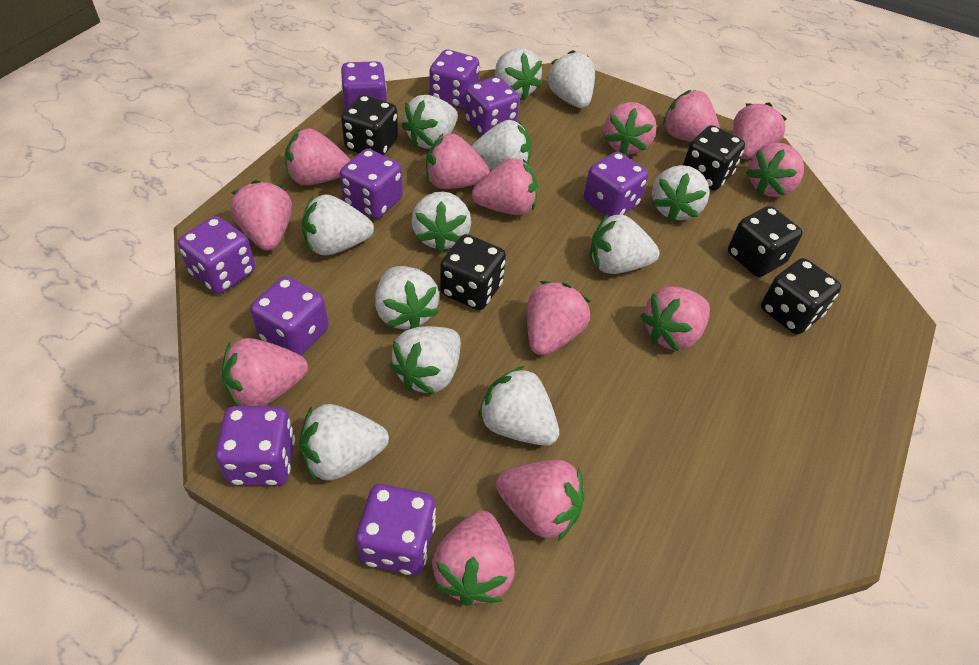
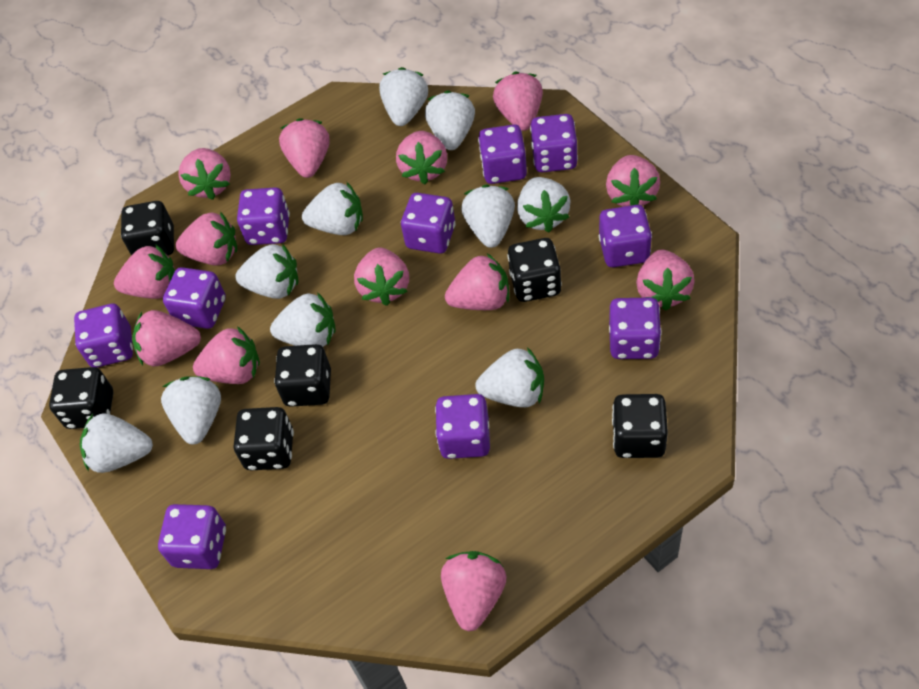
black dice: [341,95,398,155] [440,234,506,310] [683,125,745,191] [728,206,803,277] [761,258,841,334] = 5 -> [49,367,113,429] [121,201,174,256] [234,407,294,470] [274,344,331,407] [507,238,562,302] [612,394,668,458] = 6
purple dice: [178,216,255,294] [215,406,295,486] [250,276,329,356] [340,149,403,219] [341,61,387,110] [355,484,436,575] [429,49,479,109] [465,77,520,136] [584,152,648,217] = 9 -> [74,304,133,368] [158,504,226,569] [163,267,226,329] [237,187,290,245] [401,193,456,254] [435,394,490,459] [478,124,527,184] [530,114,578,172] [599,205,652,267] [609,297,662,359] = 10
white strawberry: [299,404,389,481] [302,195,374,255] [375,266,439,329] [389,326,461,395] [402,95,458,149] [411,191,471,253] [471,120,532,170] [478,366,559,446] [495,48,542,100] [547,50,595,108] [590,214,660,274] [652,165,710,222] = 12 -> [80,413,153,473] [161,376,221,444] [235,243,298,299] [270,292,336,347] [302,182,363,235] [379,67,428,126] [425,90,475,150] [461,185,515,248] [475,347,544,407] [517,177,571,233] = 10

